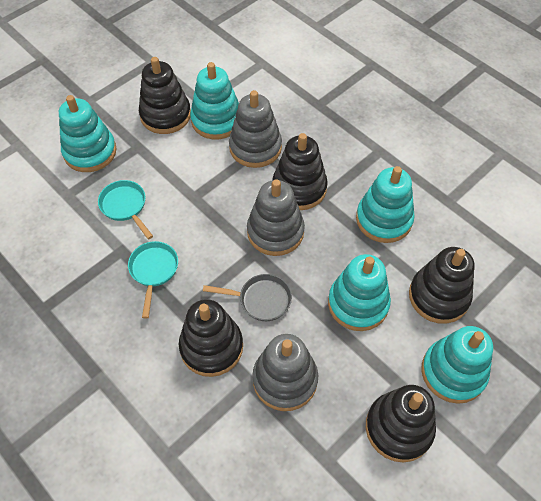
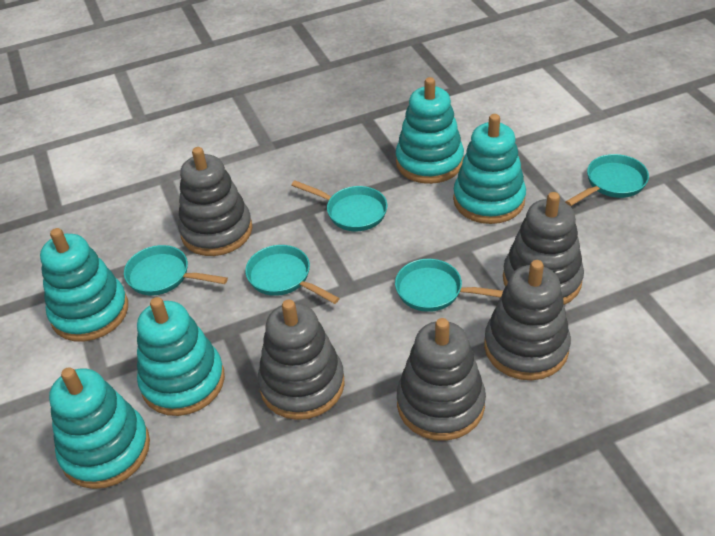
black stacking toy: [139,57,191,134] [179,299,243,377] [272,133,328,210] [366,385,436,463] [409,247,475,324] = 5 -> none = 0
grey pan: [203,274,292,321] = 1 -> none = 0
grey stacking toy: [229,90,282,168] [247,179,305,256] [252,334,318,411] = 3 -> [178,147,252,256] [258,299,345,420] [397,318,486,441] [484,260,571,380] [503,192,584,305] = 5
turquoise pan: [98,180,153,239] [128,241,178,319] = 2 -> [124,245,228,295] [245,245,340,304] [291,180,387,231] [395,259,503,312] [565,154,649,206] = 5

